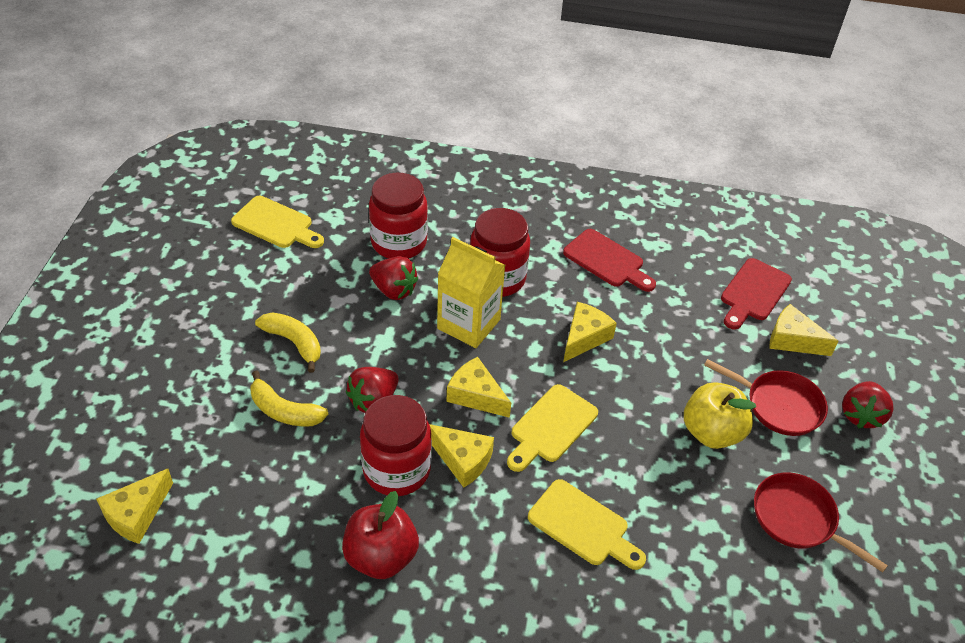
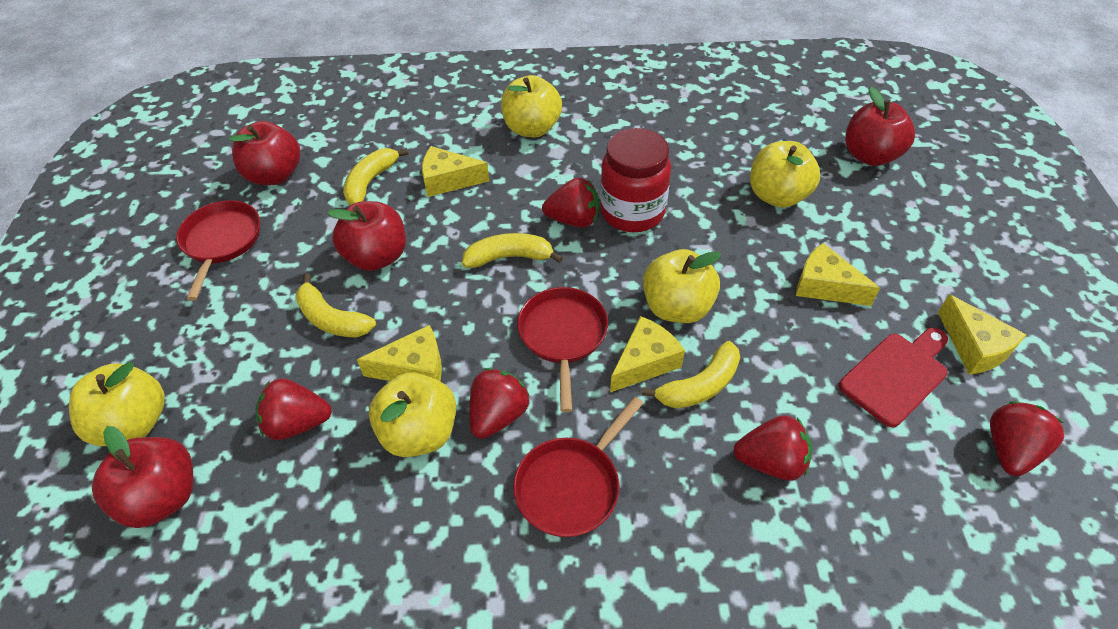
red apple: [342,491,419,579] = 1 -> [92,426,193,528] [229,121,300,185] [327,201,406,271] [845,87,915,166] = 4
red cutting board: [563,229,656,292] [721,258,792,329] = 2 -> [839,328,948,427] = 1
red jar: [360,395,432,496] [369,173,428,259] [470,208,530,297] = 3 -> [600,128,671,232] = 1
red pan: [704,359,828,436] [754,473,888,573] = 2 -> [176,200,260,301] [513,397,643,537] [517,287,608,412] = 3
red strawberry: [346,367,399,413] [369,256,418,300] [842,381,894,428] = 3 -> [255,378,332,440] [470,368,530,439] [542,178,599,228] [733,415,812,481] [990,401,1064,476] = 5
yellow apple: [684,382,756,449] = 1 -> [69,362,165,446] [369,372,456,457] [501,75,562,137] [643,249,721,323] [750,141,820,208] = 5
yellow banana: [250,371,328,426] [255,312,321,373] = 2 -> [295,274,376,337] [343,148,409,205] [462,233,563,268] [642,341,740,408] = 4
yellow carton: [437,237,505,348] = 1 -> none = 0
yellow cutting board: [231,196,324,248] [507,384,598,472] [528,479,646,570] = 3 -> none = 0

